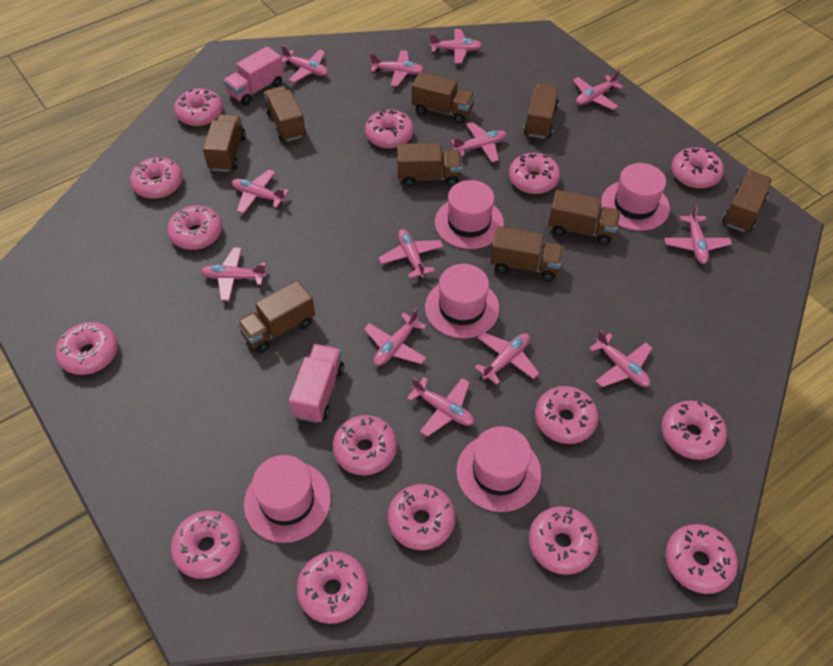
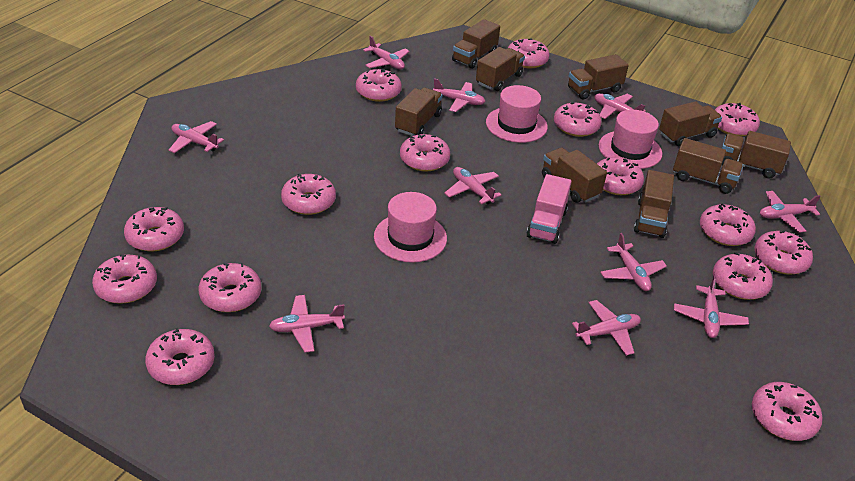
pink hat: [244,455,331,543] [425,264,500,338] [435,180,504,249] [456,426,542,512] [601,163,670,231] = 5 -> [374,192,447,263] [486,85,548,143] [599,110,662,169] = 3
pink plane: [201,247,267,301] [232,170,289,214] [281,45,328,83] [364,308,427,366] [370,50,424,87] [378,229,444,278] [407,377,474,437] [430,29,483,64] [451,122,507,162] [474,332,539,385] [573,70,623,110] [589,329,652,387] [664,205,732,264] = 13 -> [169,121,224,153] [269,295,345,353] [363,36,410,69] [433,78,486,112] [444,167,502,205] [572,300,641,356] [594,93,646,119] [600,233,667,291] [674,275,749,338] [760,191,821,233] = 10
pink truck: [223,46,284,105] [289,344,344,423] = 2 -> [526,174,572,244] = 1

